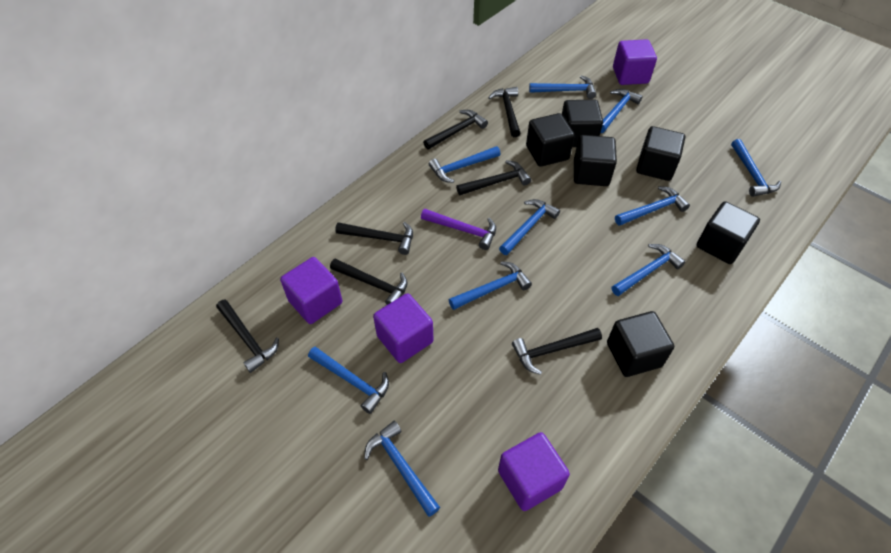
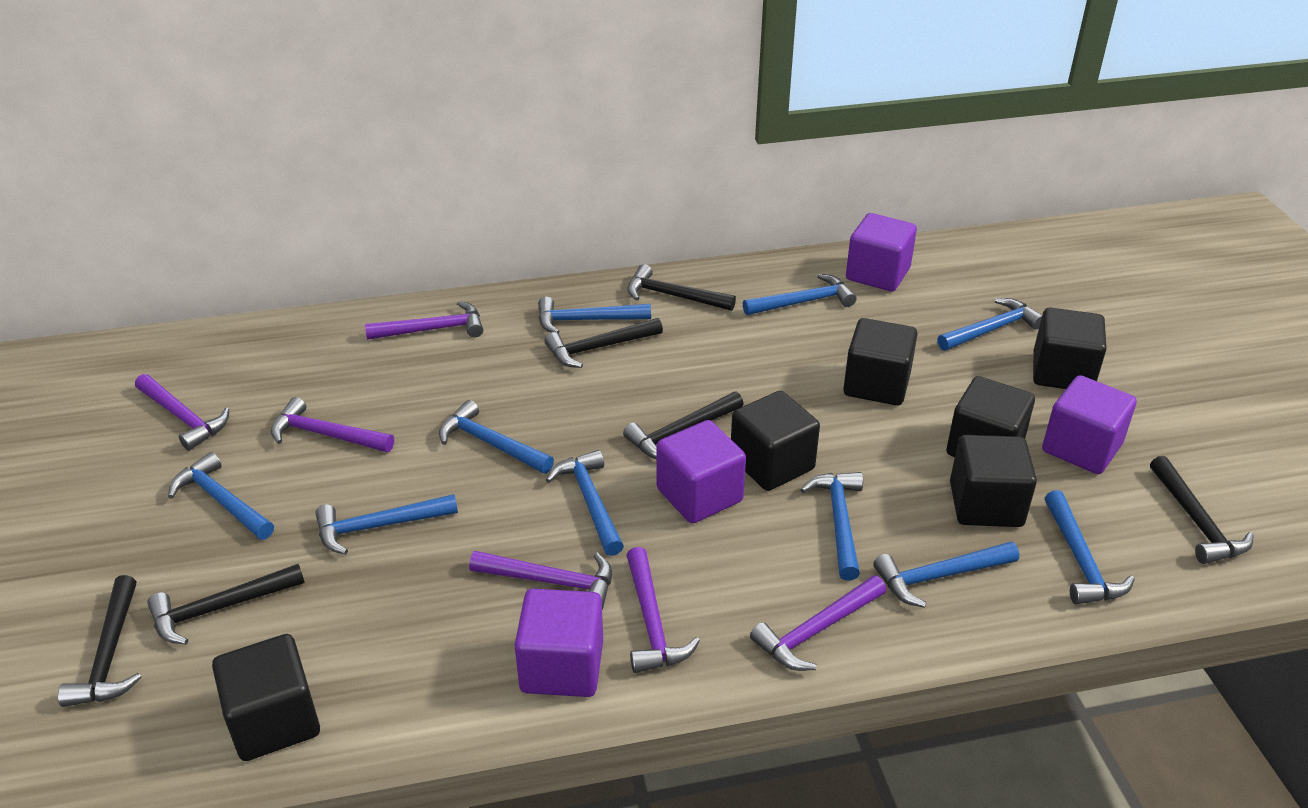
black hammer: [216,300,279,373] [330,258,408,305] [335,222,413,255] [423,110,488,149] [456,160,531,195] [488,87,521,137] [512,328,602,375] = 7 -> [58,575,141,707] [147,564,305,645] [545,318,663,368] [623,392,744,459] [627,264,736,311] [1150,456,1254,564] = 6
purple hammer: [421,209,496,250] = 1 -> [135,374,229,451] [271,397,394,452] [365,301,483,340] [469,551,612,609] [626,547,700,673] [750,575,886,671] = 6

